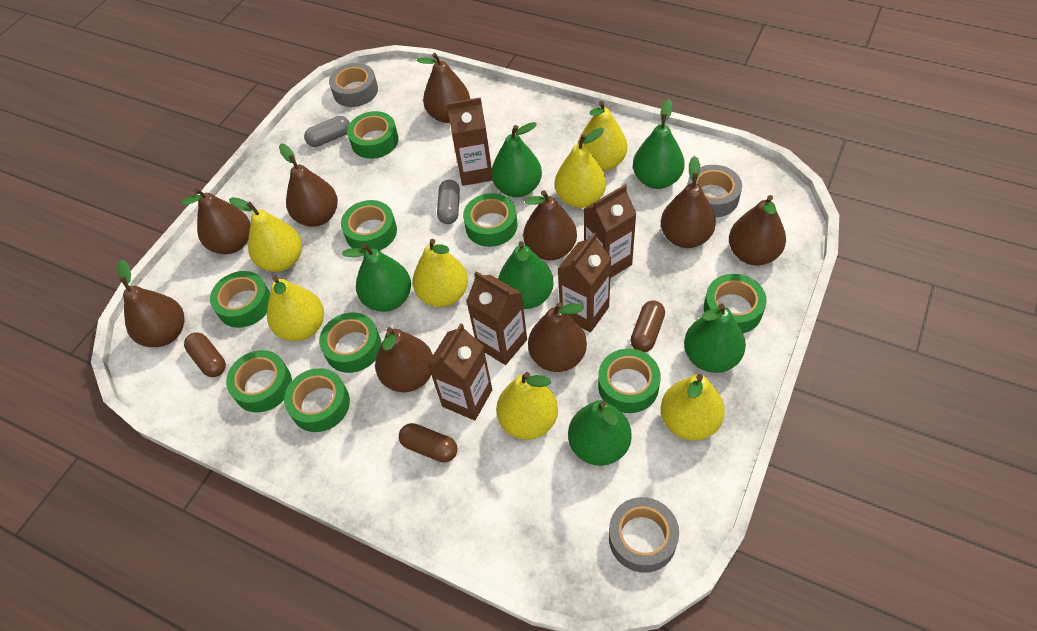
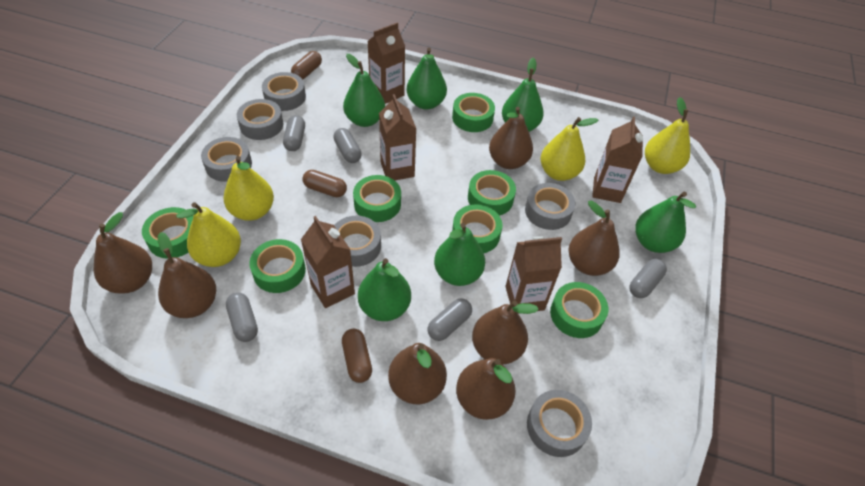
brown pear: [118,259,184,347] [181,188,251,254] [279,143,338,226] [375,327,433,392] [417,53,470,123] [523,190,577,260] [528,302,587,372] [661,156,716,248] [729,195,786,265] = 9 -> [93,212,152,294] [158,232,216,318] [388,343,447,404] [456,358,516,420] [472,301,539,364] [489,107,533,169] [569,201,620,276] = 7
green tape: [210,271,270,328] [226,350,292,412] [284,368,350,432] [319,312,381,373] [341,200,397,251] [347,111,399,159] [463,193,517,247] [598,349,661,413] [704,274,766,333] = 9 -> [142,207,193,259] [249,239,306,293] [353,175,401,222] [452,93,495,132] [452,204,502,253] [468,170,516,216] [550,282,608,338] = 7
grey capsule: [304,116,350,147] [437,180,460,224] = 2 -> [226,292,258,342] [283,115,305,151] [333,128,362,163] [428,298,472,341] [629,259,667,298] = 5
grey tape: [329,63,378,107] [609,497,679,573] [687,165,742,218] = 3 -> [201,137,252,182] [237,99,283,140] [262,72,306,111] [334,216,381,267] [525,183,575,230] [527,390,592,457] = 6
yellow pear: [229,197,302,272] [267,275,324,341] [413,239,468,307] [496,372,558,440] [555,128,606,208] [578,101,627,171] [660,374,725,441] = 7 -> [176,202,241,267] [224,156,274,221] [540,117,598,181] [645,97,690,174] = 4

